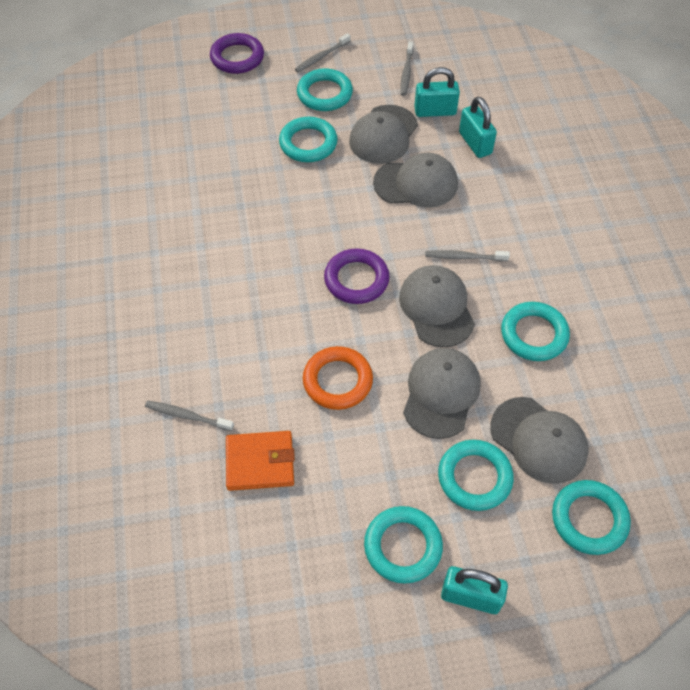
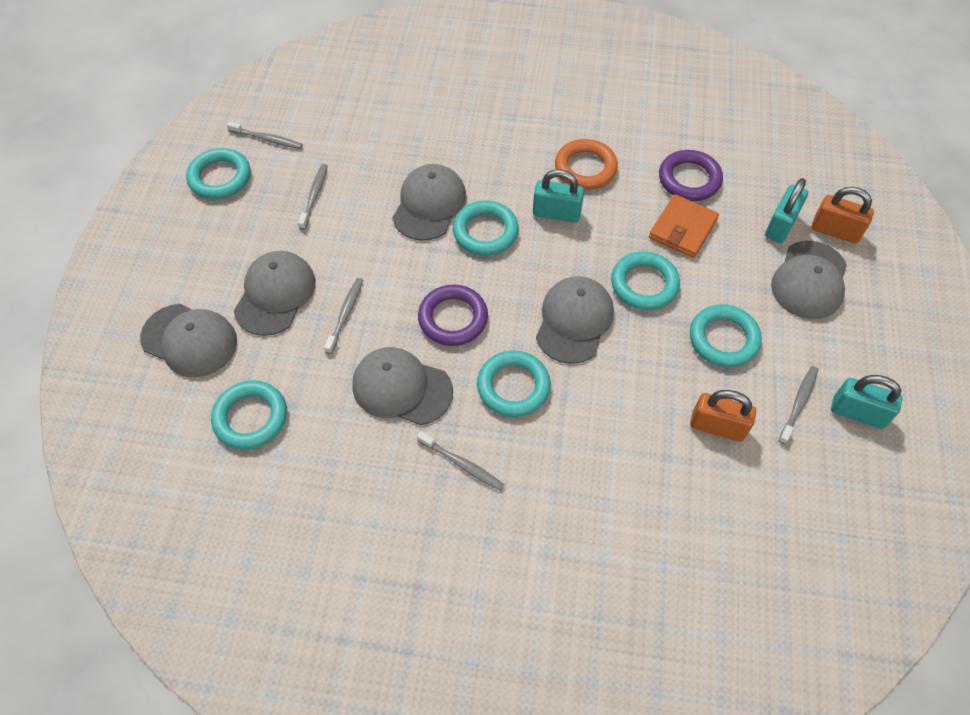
grey cap: [349,105,418,164] [373,153,458,208] [399,265,475,348] [403,348,481,439] [490,397,589,484] = 5 -> [140,304,237,377] [234,251,316,336] [352,347,453,425] [392,164,466,241] [536,276,614,364] [771,241,847,319] = 6
grey toothbrush: [145,400,234,431] [295,33,351,72] [400,41,413,96] [425,250,510,261] = 4 -> [227,121,303,149] [298,164,328,230] [324,278,363,354] [417,431,504,491] [779,366,819,444] = 5
orange padlock: none = 0 -> [690,390,756,442] [812,187,874,244] = 2

